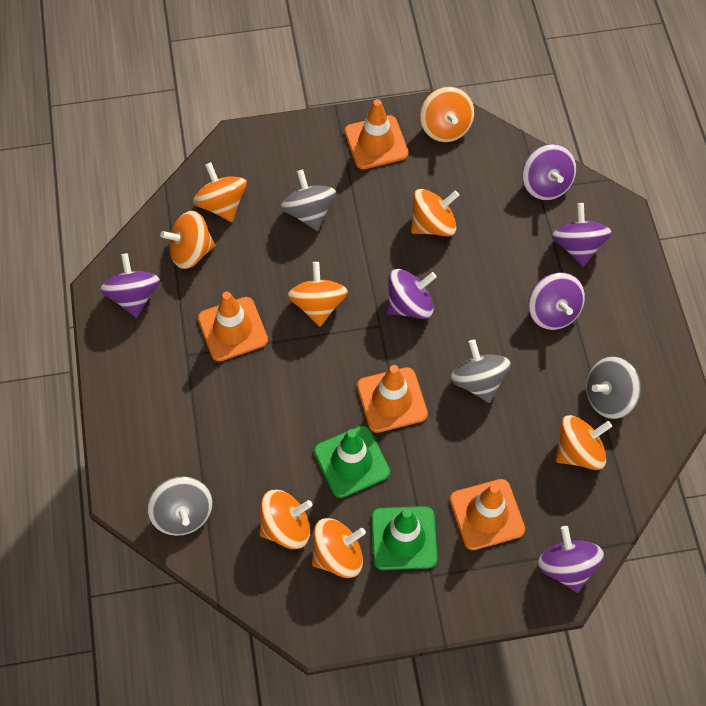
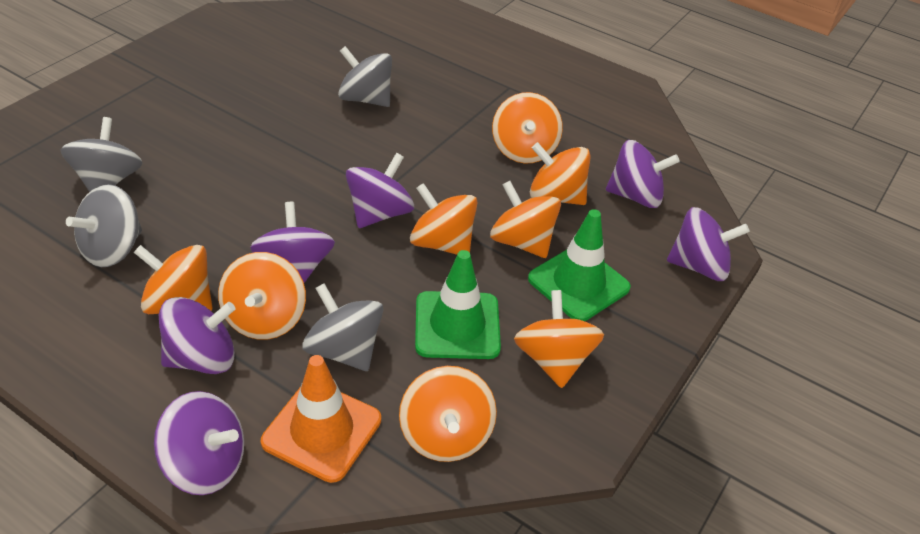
orange traffic cone: [198,292,268,361] [344,99,409,170] [357,365,428,433] [450,479,525,550] = 4 -> [261,355,381,483] = 1

